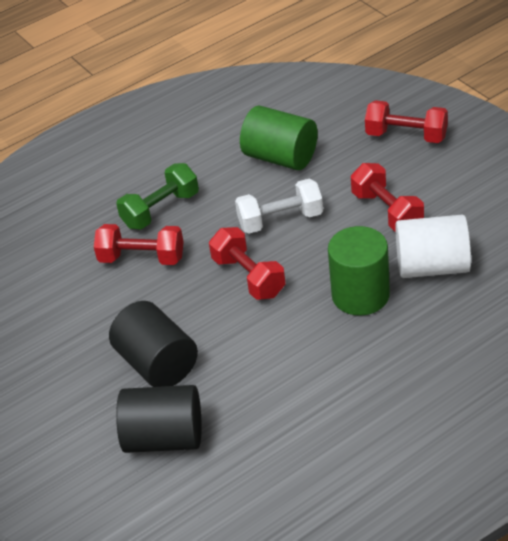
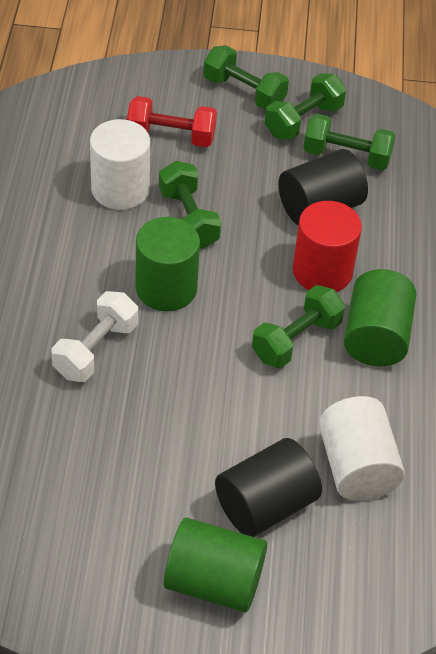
green cylinder: [240,106,318,170] [328,226,390,316] = 2 -> [136,217,200,311] [164,518,267,612] [344,269,416,366] = 3
green dumbbell: [116,163,199,230] = 1 -> [159,161,221,249] [203,45,289,110] [252,285,345,368] [265,73,346,140] [303,114,396,170] = 5
red cylinder: none = 0 -> [293,201,362,292] = 1
red dumbbell: [94,224,184,265] [209,227,286,300] [351,163,424,231] [365,100,448,143] = 4 -> [127,96,217,147] = 1
white cylinder: [395,215,471,278] = 1 -> [90,119,150,210] [319,396,405,501] = 2

